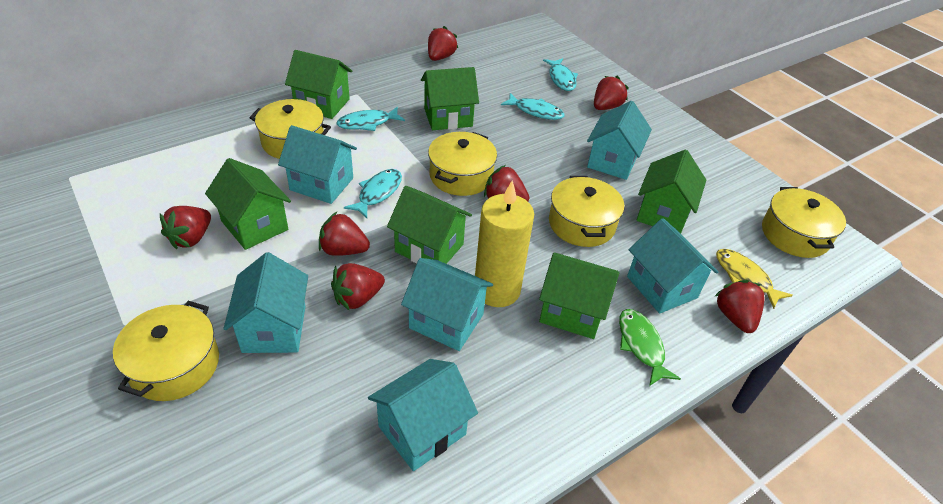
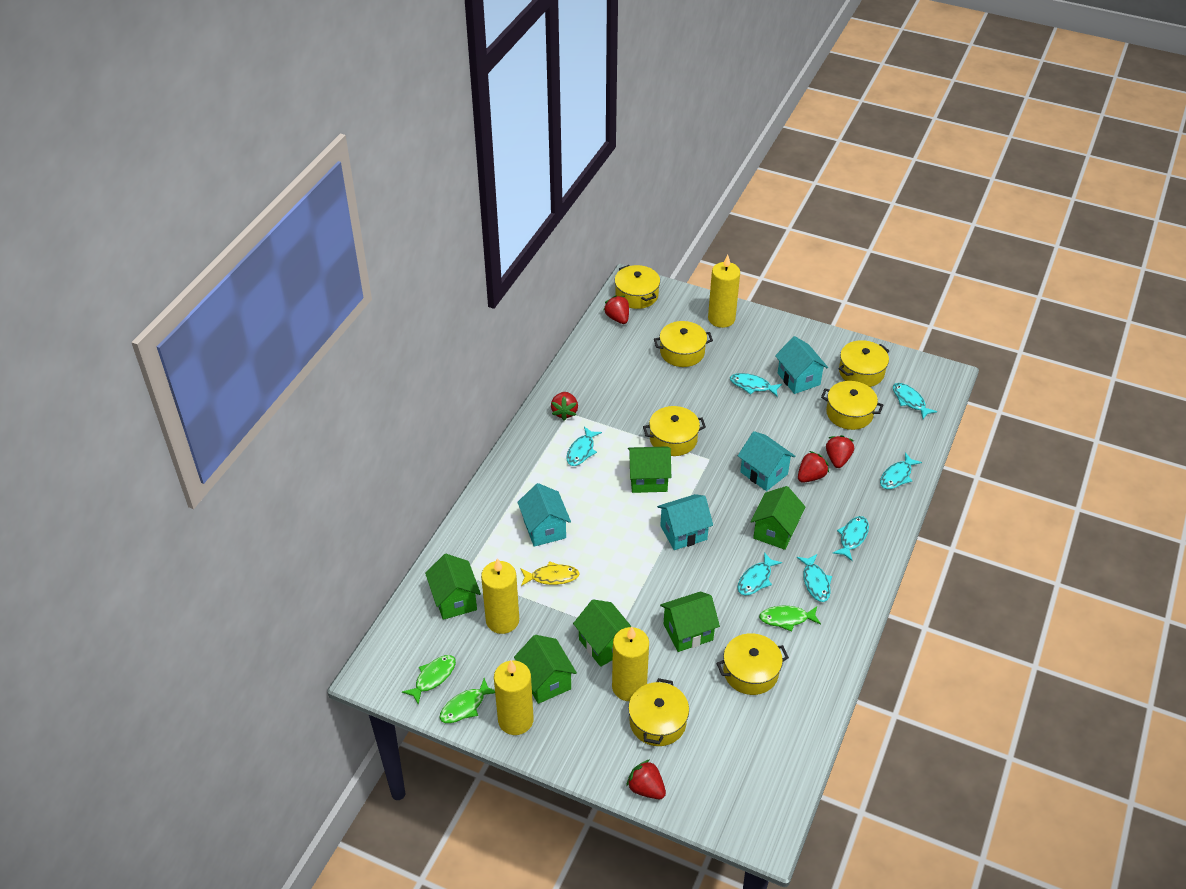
green fish: [619,309,681,386] = 1 -> [402,655,456,705] [439,678,495,723] [759,606,821,632] = 3
red strawberry: [160,206,211,249] [319,212,370,256] [331,263,385,311] [428,26,458,61] [484,165,530,201] [594,76,629,110] [714,280,764,333] = 7 -> [551,392,578,421] [603,295,629,324] [626,759,666,799] [798,451,829,483] [826,435,854,468] = 5
turquoise fish: [337,107,405,131] [344,169,402,218] [501,93,565,120] [543,58,578,91] = 4 -> [567,427,602,466] [730,373,782,397] [737,552,782,595] [797,554,832,602] [833,516,869,561] [880,453,922,489] [893,383,937,419] = 7
turquoise house: [223,252,308,353] [278,125,357,204] [368,359,478,471] [401,258,493,351] [587,101,652,180] [627,218,718,314] = 6 -> [517,483,571,547] [657,494,713,550] [738,431,795,491] [775,336,828,394] = 4
yellow candle: [475,180,534,307] = 1 -> [481,558,519,634] [494,660,534,735] [612,626,649,701] [708,255,740,328] = 4
yellow pot: [113,301,219,401] [249,99,331,159] [428,132,497,196] [549,176,624,247] [762,187,846,258] = 5 -> [615,265,660,309] [628,678,689,746] [643,406,706,456] [654,321,713,367] [717,633,789,695] [821,381,883,430] [838,340,889,387] = 7

